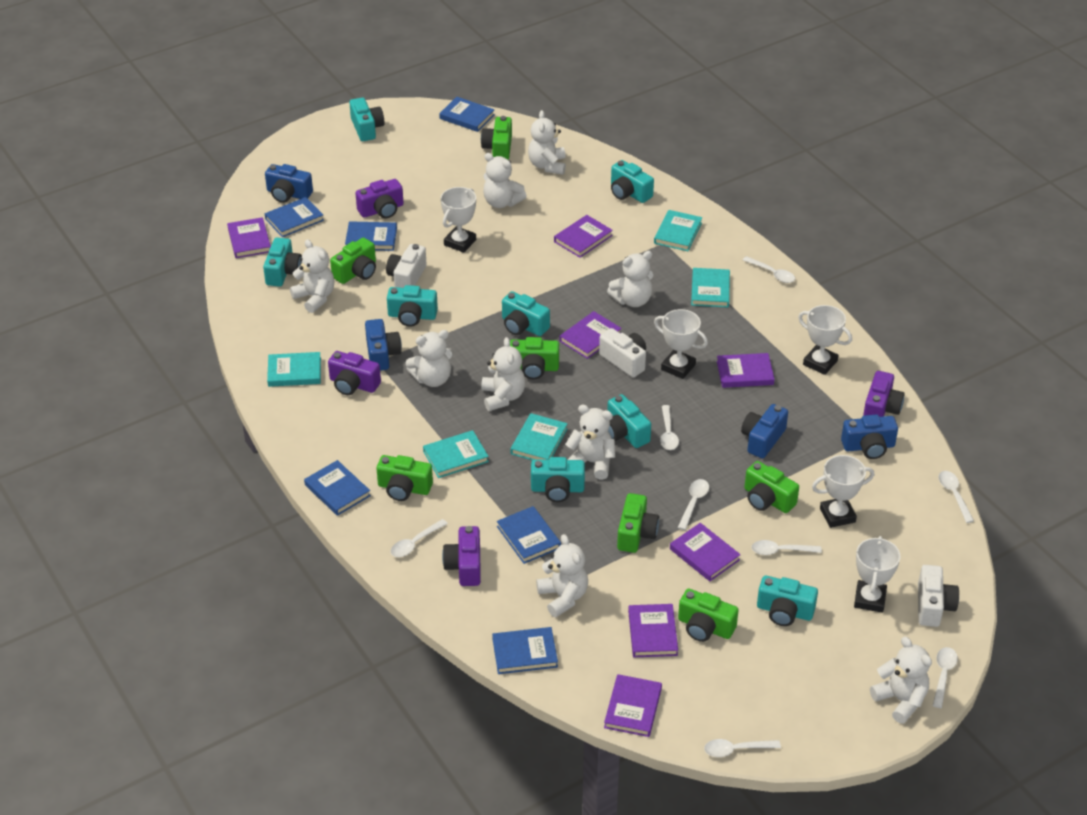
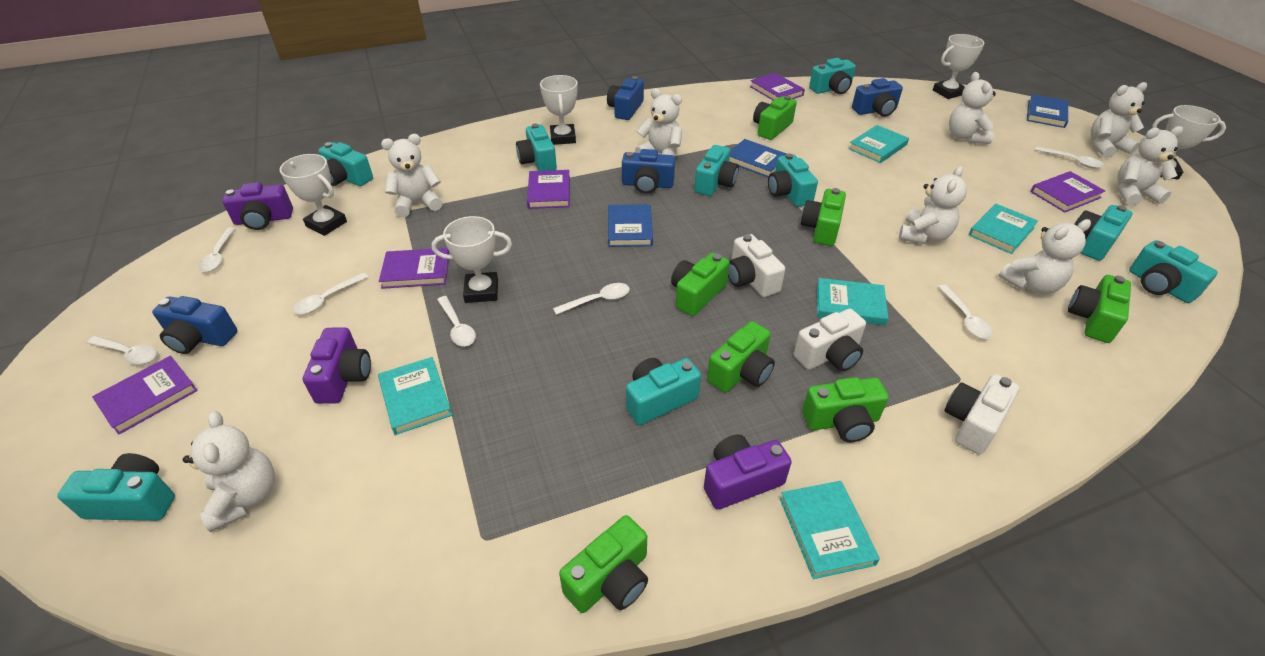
blue book: [265,197,324,237] [304,460,371,516] [345,221,397,251] [439,97,495,132] [492,627,558,674] [497,506,561,564] = 6 -> [608,204,653,247] [729,139,787,177] [1027,94,1068,128] = 3
purple book: [227,217,271,258] [554,215,613,258] [560,311,622,359] [604,674,662,737] [628,604,678,657] [670,523,741,581] [717,353,775,388] = 7 -> [92,356,198,435] [379,248,450,289] [527,170,570,209] [750,73,805,100] [1030,171,1105,213] = 5
purple camera: [328,351,381,395] [356,179,403,218] [442,526,481,586] [863,371,905,417] = 4 -> [222,182,293,230] [303,328,371,404] [704,434,792,510] = 3
turquoise camera: [263,238,302,287] [349,97,384,141] [387,285,438,327] [502,291,550,336] [531,457,585,502] [607,394,651,448] [611,160,654,203] [757,575,818,626] = 8 -> [57,453,175,521] [319,142,373,186] [516,123,557,171] [626,358,701,425] [694,145,739,196] [768,153,818,207] [809,58,856,94] [1074,205,1132,261] [1129,240,1218,303] = 9
white spoon: [391,519,448,557] [660,405,679,450] [678,479,709,530] [704,739,781,757] [743,256,795,283] [751,540,822,555] [932,647,958,708] [938,471,974,523] = 8 -> [87,336,157,364] [198,227,236,272] [293,273,368,315] [437,296,476,346] [553,283,630,315] [938,285,992,339] [1035,146,1104,169] = 7
white teddy bear: [290,239,335,313] [406,330,454,387] [481,337,525,411] [483,153,527,208] [528,110,566,175] [536,534,588,617] [565,404,615,480] [607,251,653,307] [870,637,932,724] = 9 -> [183,411,275,532] [381,134,442,217] [635,88,682,156] [899,166,967,244] [949,72,996,144] [999,219,1091,294] [1091,82,1147,158] [1117,126,1183,206] = 8

